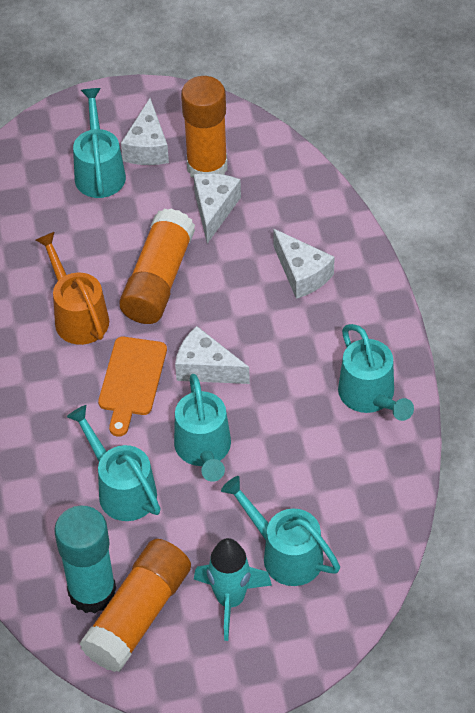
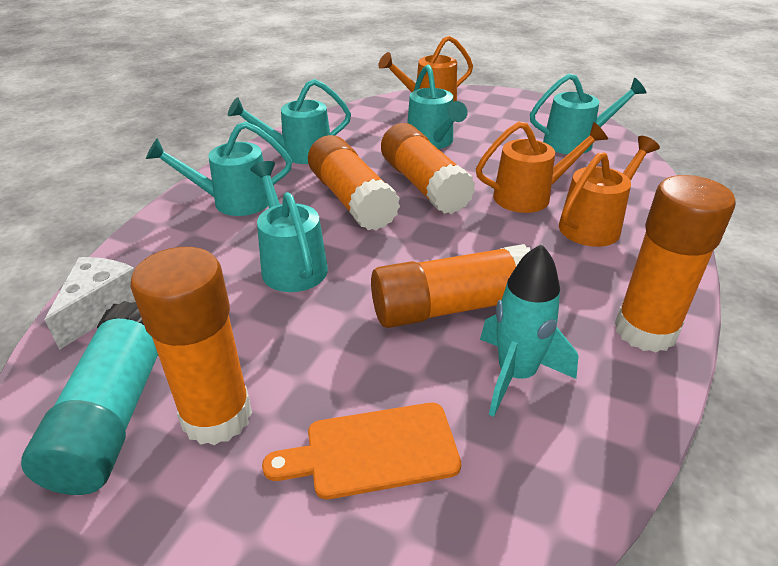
orange glue stick: [79,539,191,672] [119,208,195,324] [181,76,228,178] = 3 -> [130,247,252,445] [308,135,400,230] [371,244,531,328] [381,123,475,214] [615,175,736,352] = 5
orange watering can: [36,232,109,345] = 1 -> [378,36,473,102] [476,121,608,213] [559,136,660,247] = 3
white cheese: [121,98,169,165] [175,326,250,384] [193,173,241,244] [273,229,335,299] = 4 -> [45,257,136,350] = 1

